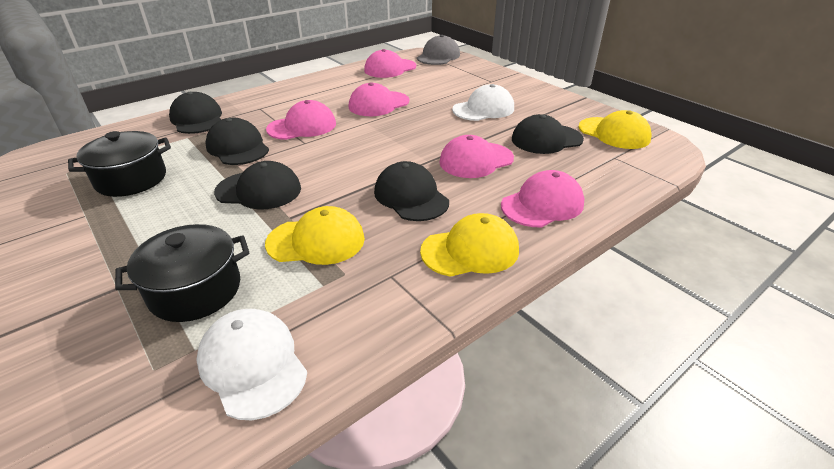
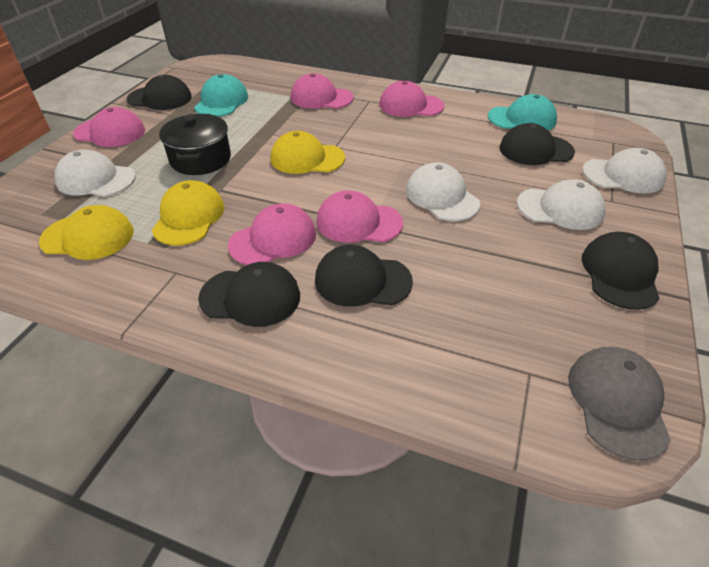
black pot: [68,131,171,197] [115,224,249,322] = 2 -> [159,114,231,175] = 1
turquoise cap: none = 0 -> [194,74,248,117] [488,94,557,130] = 2
white cap: [196,309,307,420] [452,84,514,121] = 2 -> [55,149,136,197] [406,162,480,221] [517,179,605,230] [582,148,666,193] = 4

